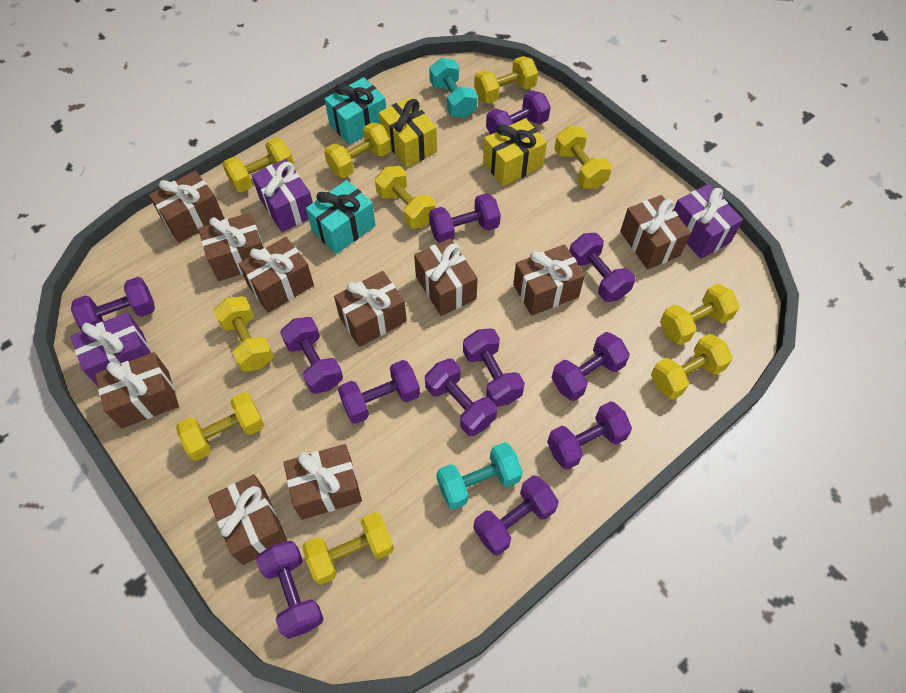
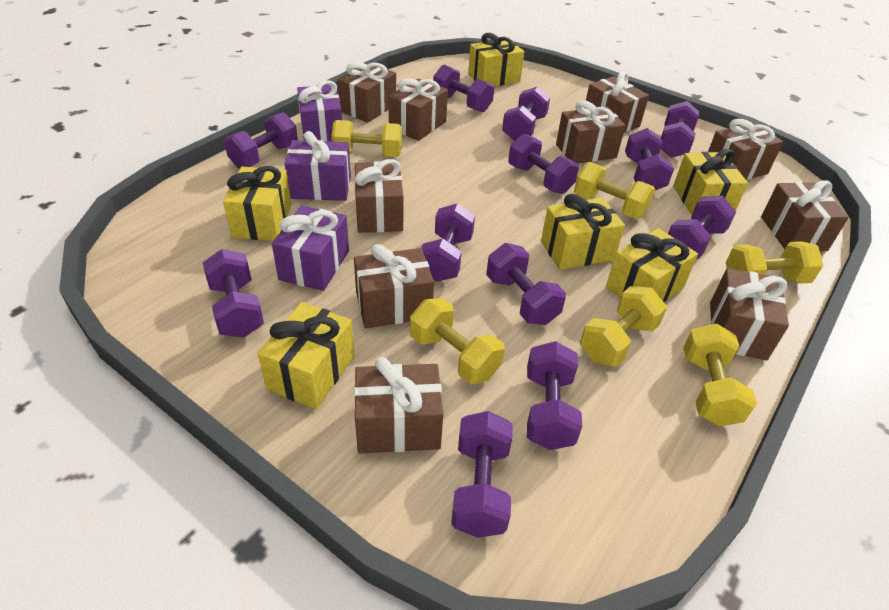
turquoise dumbbell: [429,58,477,118] [436,442,523,510] = 2 -> none = 0
turquoise gift: [306,180,376,254] [325,77,386,145] = 2 -> none = 0
yellow dumbbell: [176,392,264,461] [213,296,274,372] [223,137,294,193] [302,512,394,585] [324,122,392,178] [375,166,436,229] [474,56,538,104] [554,126,612,189] [651,334,733,400] [660,284,739,345] = 10 -> [332,120,402,157] [410,298,505,385] [574,162,655,219] [580,286,667,367] [683,324,757,427] [726,241,823,284] = 6
yellow gift: [379,97,437,167] [483,118,547,186] = 2 -> [223,166,291,241] [258,302,355,409] [468,33,524,86] [541,194,625,270] [606,228,698,302] [673,149,748,215] = 6

